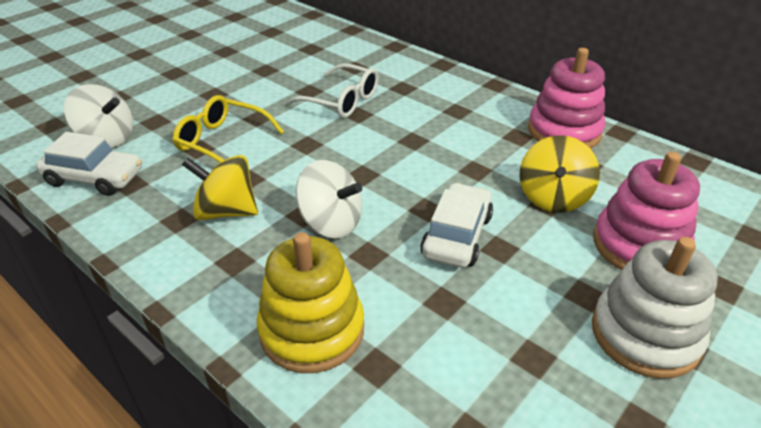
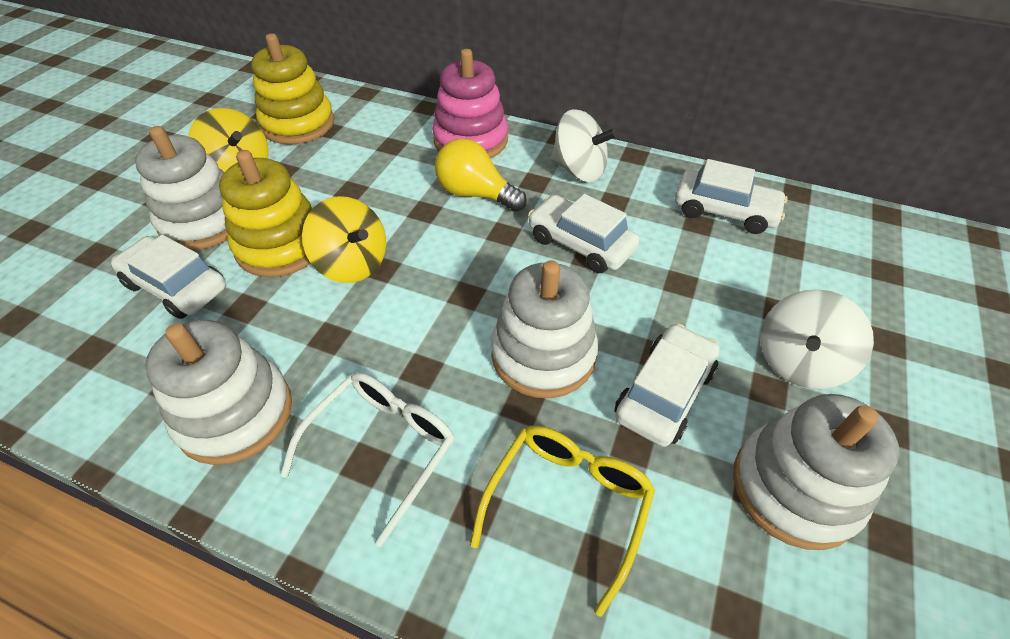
pink stacking toy: [528,48,605,149] [593,152,700,270] = 2 -> [432,49,508,158] = 1
white car: [36,132,142,196] [420,183,493,268] = 2 -> [111,235,226,319] [528,194,640,273] [615,324,720,447] [675,159,788,234] = 4
white stacking toy: [592,237,718,379] = 1 -> [135,126,228,250] [145,320,292,465] [491,261,598,398] [733,394,899,550] = 4
yellow light bulb: none = 0 -> [435,138,527,212] = 1
yellow stacking toy: [257,232,364,373] = 1 -> [219,150,313,277] [251,33,334,145] = 2

